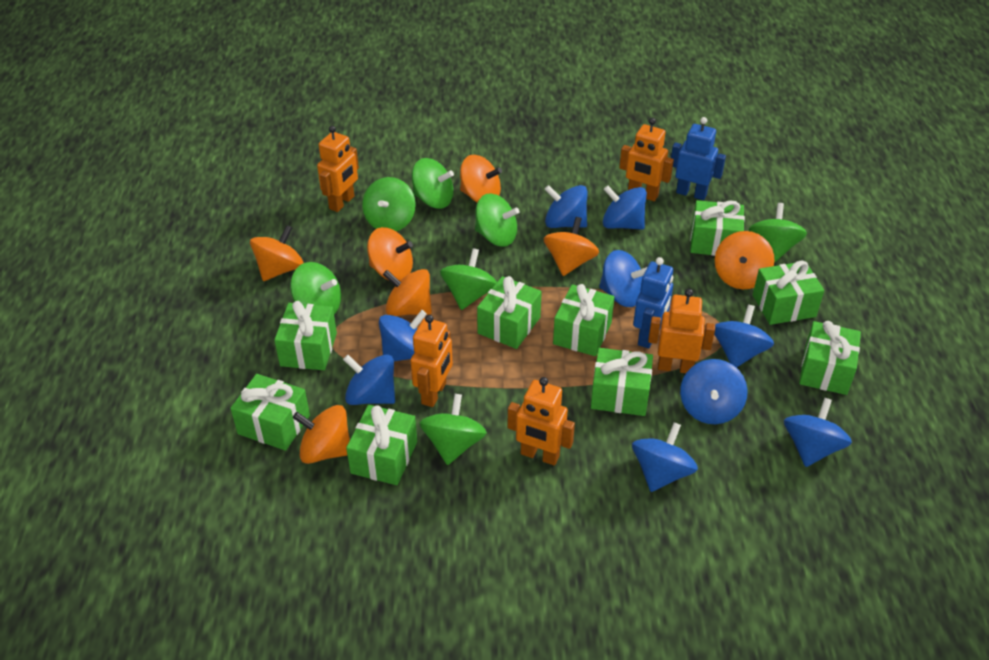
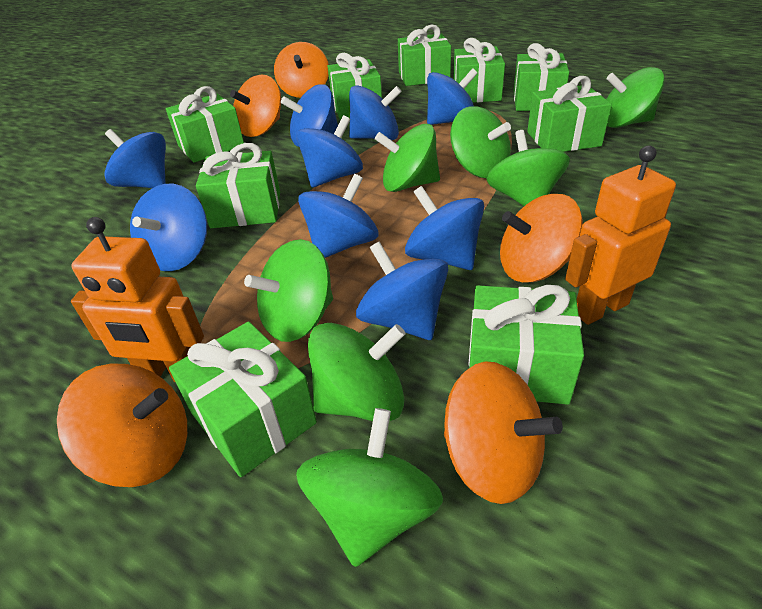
blue robot: [633,257,673,348] [671,117,726,200] = 2 -> none = 0
orange robot: [317,126,359,212] [411,315,453,407] [507,377,575,466] [619,118,674,201] [648,289,715,373] = 5 -> [71,217,204,382] [565,146,676,325] = 2
orange spinning top: [250,225,304,281] [293,405,350,464] [367,227,413,281] [383,269,432,316] [460,155,502,203] [544,217,599,276] [715,231,775,289] = 7 -> [57,364,187,487] [230,75,281,137] [274,42,329,98] [444,361,563,504] [500,194,583,282] = 5

